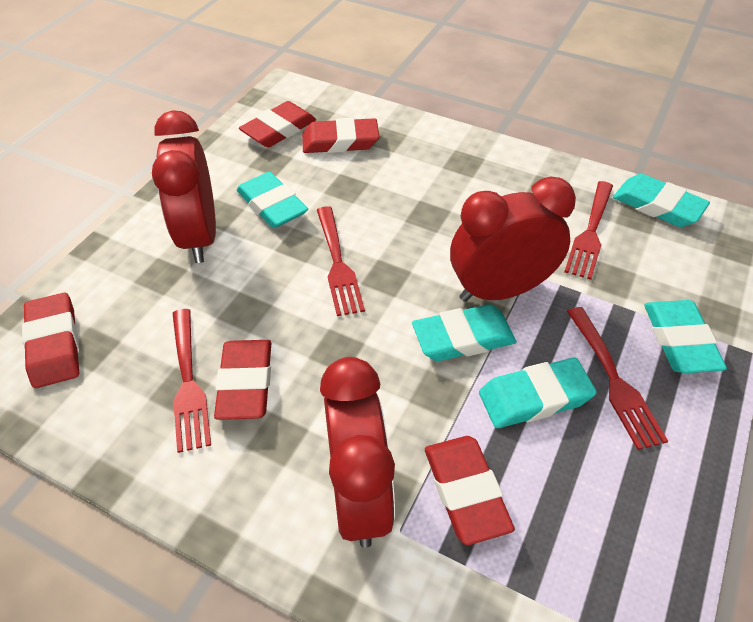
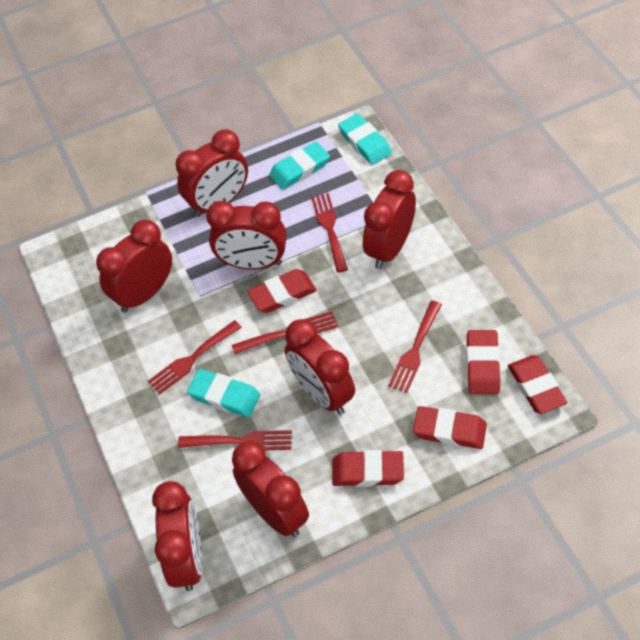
red clock: [152,110,216,263] [320,357,395,548] [450,176,576,302] = 3 -> [96,220,172,313] [152,481,202,591] [176,130,248,217] [206,201,286,270] [232,441,309,537] [285,319,355,415] [363,170,416,269] = 7
red fork: [172,309,211,453] [317,206,365,316] [564,181,613,280] [567,307,668,450] = 4 -> [148,320,242,394] [178,430,292,450] [232,311,338,354] [311,193,348,273] [388,301,442,393] = 5
turquoise eraser: [237,172,308,228] [412,304,517,361] [479,358,597,428] [613,174,710,227] [644,300,727,373] = 5 -> [187,369,261,418] [269,142,330,190] [338,113,392,165] = 3

